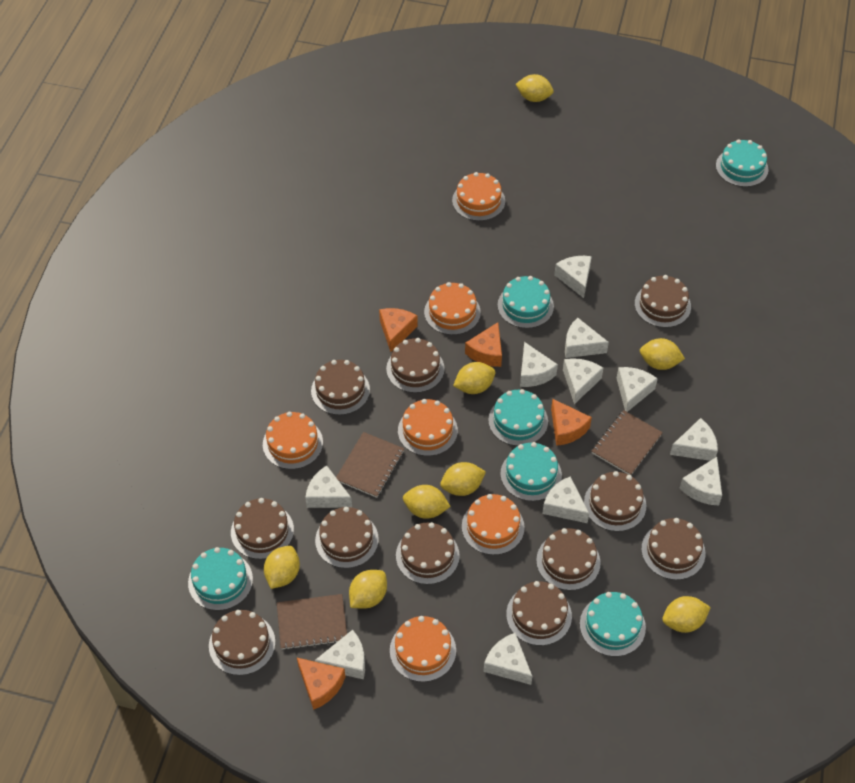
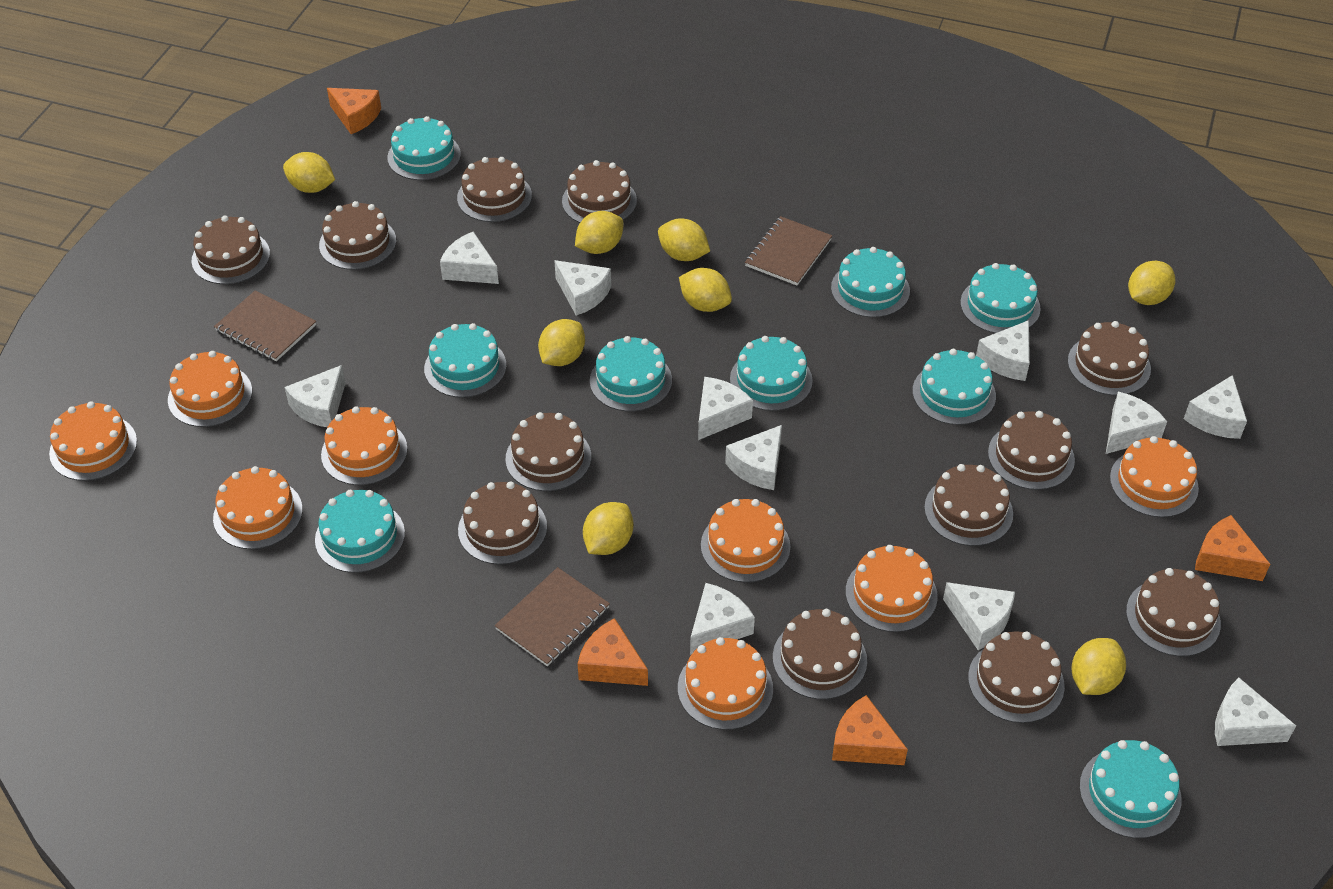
brown cake: [209,610,275,675] [231,498,294,559] [311,360,370,415] [315,507,379,568] [386,338,445,393] [396,522,460,584] [506,581,572,646] [536,528,601,590] [584,471,646,532] [635,275,691,328] [641,518,705,580] = 11 -> [192,216,270,284] [319,201,396,270] [457,157,532,222] [458,481,547,565] [505,412,591,491] [562,160,637,223] [773,609,867,699] [924,464,1013,546] [968,631,1065,723] [988,411,1075,490] [1068,321,1151,395] [1126,568,1221,656] = 12
orange cake: [263,412,323,469] [390,616,456,682] [398,399,458,456] [424,282,481,335] [452,172,505,221] [462,494,525,555] = 6 -> [49,401,137,481] [168,351,252,427] [213,466,303,549] [321,406,407,485] [678,637,773,730] [701,499,790,583] [846,545,938,632] [1110,436,1199,517] = 8
turquoise cake: [188,547,253,611] [488,389,548,446] [498,276,554,328] [501,442,562,501] [580,592,646,657] [716,139,768,187] = 6 -> [315,490,405,573] [387,116,461,180] [424,323,506,398] [590,336,672,412] [730,336,813,411] [831,247,910,318] [912,349,996,425] [960,263,1041,333] [1080,740,1181,838] = 9

